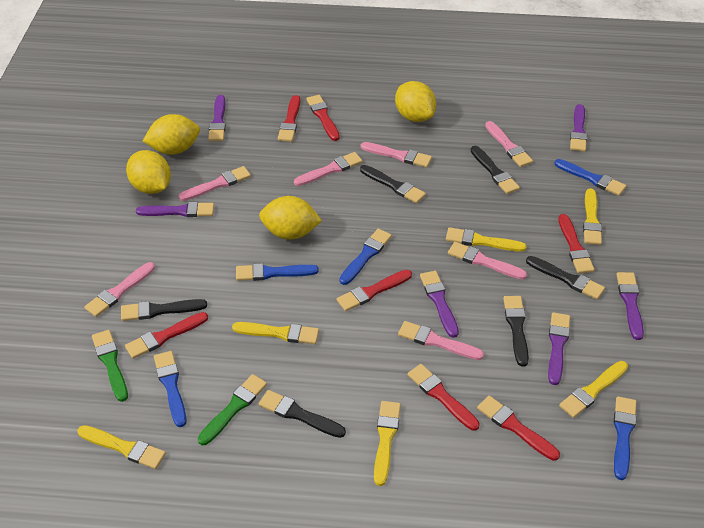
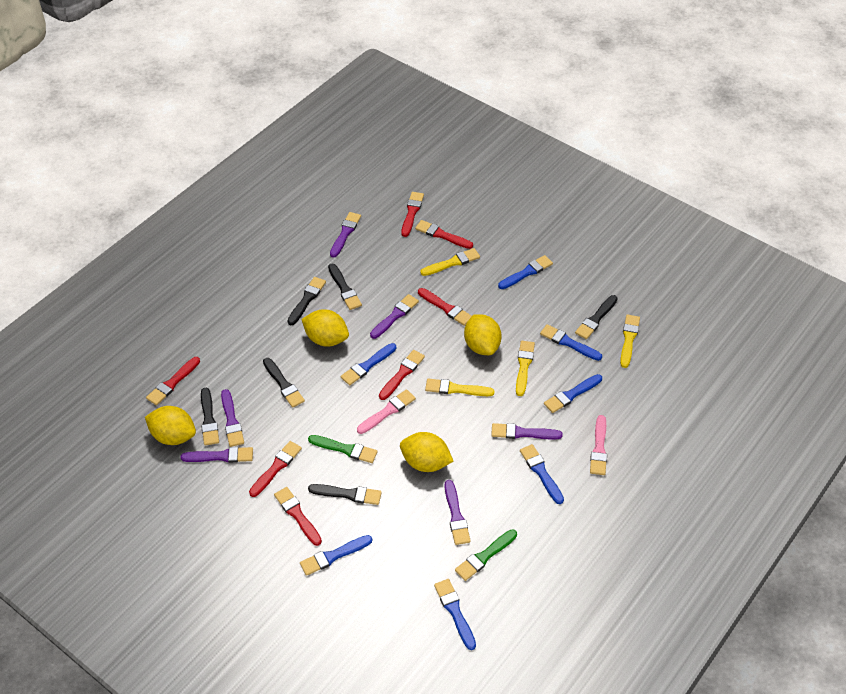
blue brush: [154,351,187,427] [236,263,319,281] [339,229,392,285] [554,159,626,196] [614,396,636,480] = 5 -> [300,535,372,576] [340,343,396,385] [434,579,476,650] [498,255,553,289] [520,444,564,504] [540,324,602,361] [544,374,602,413] = 7
pink brush: [84,262,155,317] [178,166,251,201] [294,152,363,186] [360,142,432,168] [398,321,484,360] [448,242,527,280] [485,121,533,167] = 7 -> [357,389,416,434] [590,415,607,475] = 2
yellow brush: [77,425,166,469] [232,322,319,344] [374,401,401,486] [446,227,527,252] [559,361,628,418] [583,188,602,245] = 6 -> [420,248,480,276] [425,379,495,396] [516,341,535,396] [620,314,640,368] = 4

